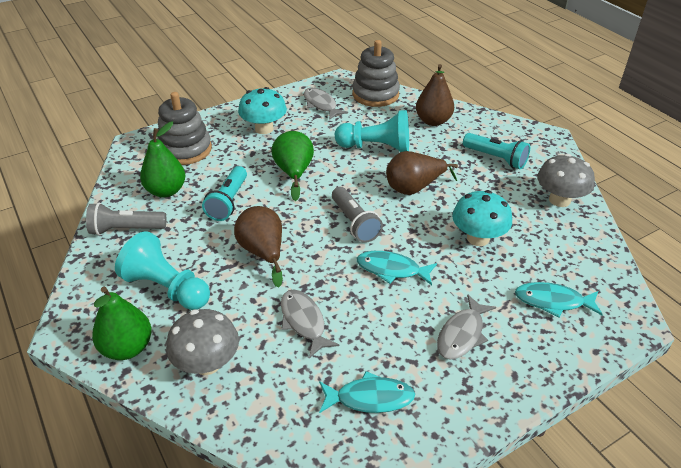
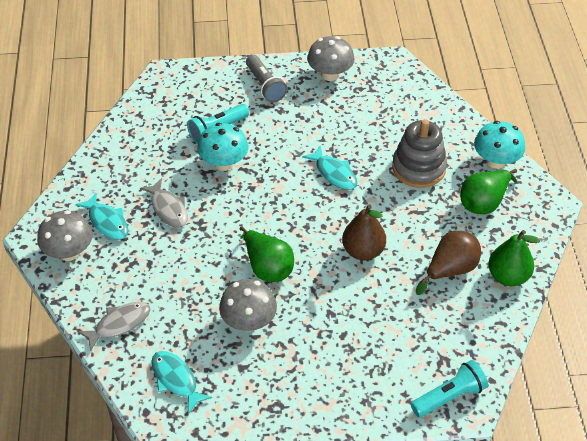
brown pear: [234,206,283,288] [386,151,458,195] [416,64,454,126] = 3 -> [342,204,386,260] [416,231,481,295] = 2
grey fish: [281,290,339,358] [304,88,348,120] [437,294,496,360] = 3 -> [77,302,151,351] [140,178,188,228] = 2
grey flashlight: [86,203,166,235] [332,187,383,243] = 2 -> [246,55,287,102] = 1
grey mushroom: [166,309,239,375] [537,154,595,207] = 2 -> [37,210,93,261] [219,279,277,331] [307,36,354,81] = 3
grey stacking toy: [157,92,212,165] [352,40,400,107] = 2 -> [392,119,447,188] = 1
turquoise pawn: [115,231,210,310] [335,110,409,152] = 2 -> none = 0

